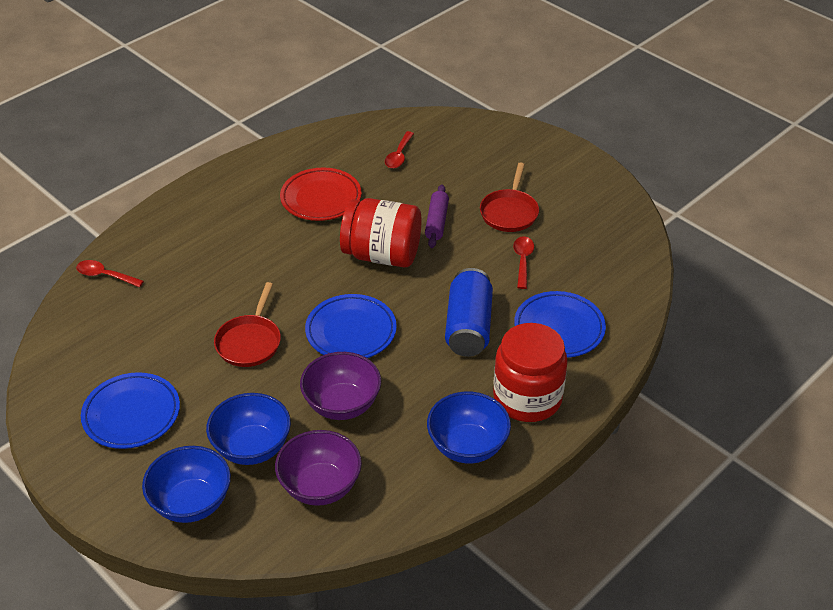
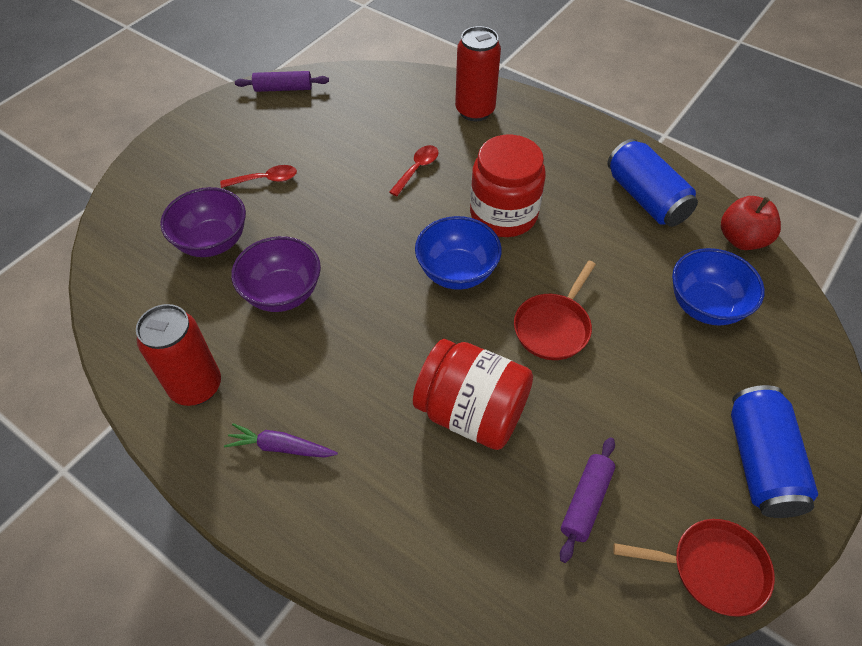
blue bowl: [142,446,231,523] [206,393,291,465] [427,392,511,464] = 3 -> [415,216,502,290] [672,248,765,326] = 2
blue can: [445,268,493,357] = 1 -> [607,139,698,227] [731,385,818,518] = 2
blue plate: [81,372,180,449] [305,294,397,358] [514,291,606,358] = 3 -> none = 0
purple carrot: none = 0 -> [224,423,338,458] = 1
purple rolling pin: [425,184,449,248] = 1 -> [235,71,329,92] [560,437,615,563] = 2
red apple: none = 0 -> [721,196,781,250] = 1
red can: none = 0 -> [136,304,221,406] [455,26,501,121] = 2
red plate: [280,168,361,221] = 1 -> none = 0
red spoon: [76,260,144,287] [385,131,414,169] [513,236,534,289] = 3 -> [220,165,297,188] [389,145,438,196] = 2

